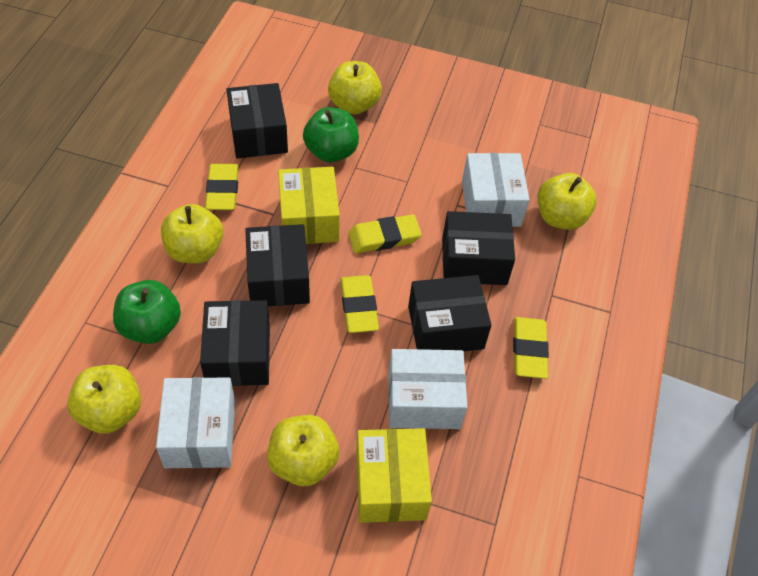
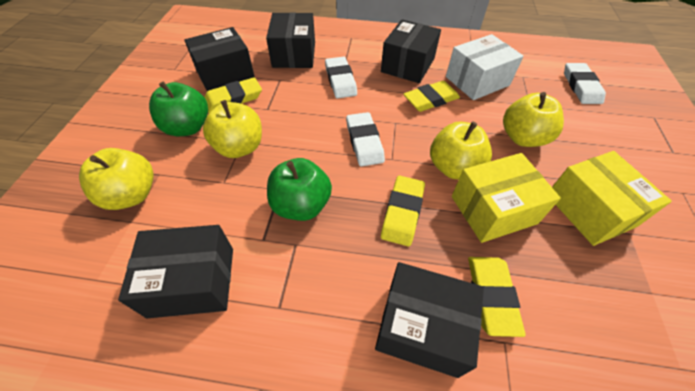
white box: [156,377,235,468] [388,349,467,429] [462,153,529,227] = 3 -> [446,34,524,100] = 1
white eraser: none = 0 -> [325,57,357,99] [346,112,385,167] [564,63,606,104] = 3
yellow apple: [67,365,141,434] [161,204,224,263] [267,415,340,486] [328,61,382,114] [538,173,597,230] = 5 -> [79,148,154,210] [203,100,262,158] [430,122,492,180] [503,92,564,147] = 4

